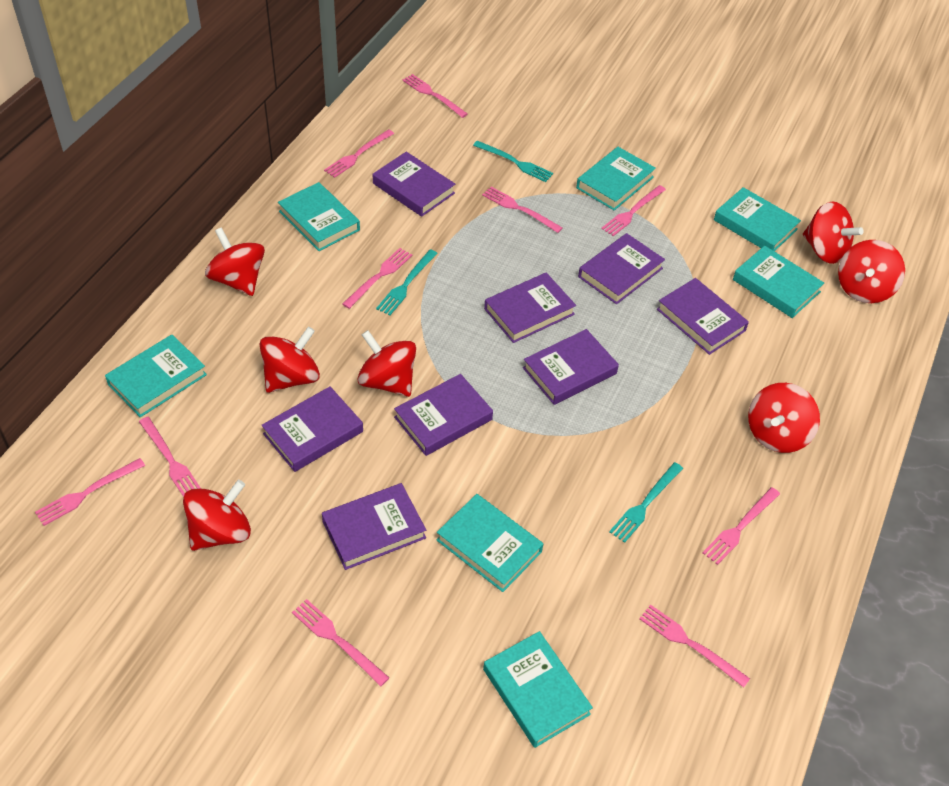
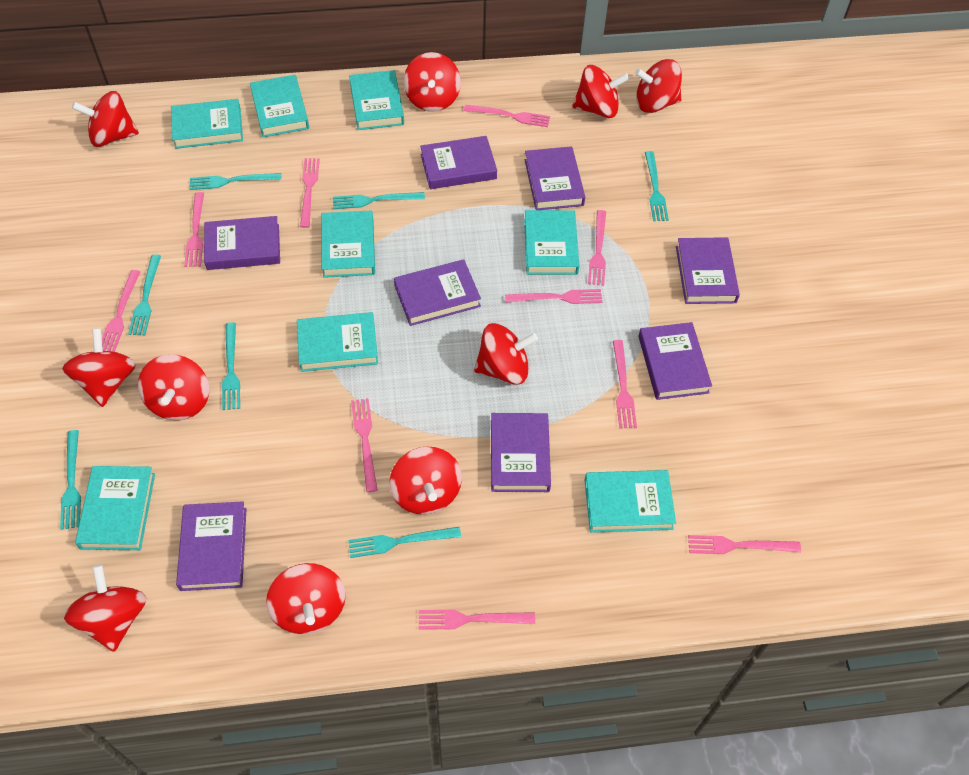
red spinning top: [183,480,251,551] [205,227,265,296] [260,326,320,393] [358,330,416,397] [748,383,820,453] [803,201,863,264] [838,240,905,303] = 7 -> [62,328,136,407] [64,564,146,652] [72,91,139,147] [138,354,209,420] [266,563,346,634] [389,447,462,514] [403,52,461,112] [474,323,538,385] [572,65,630,118] [635,59,682,113] = 10
turquoise book: [105,335,207,417] [278,182,360,251] [437,494,543,592] [483,631,593,748] [576,147,656,211] [714,187,801,251] [733,246,824,318] = 7 -> [75,466,155,550] [171,99,243,149] [250,75,309,137] [297,312,378,372] [322,211,375,278] [349,70,404,130] [524,210,579,275] [585,470,676,533] = 8
turquoise fork: [376,249,438,315] [473,141,553,182] [609,462,683,543] = 3 -> [60,430,81,530] [128,254,161,335] [189,173,281,190] [222,322,240,410] [333,192,425,209] [348,527,461,558] [645,151,669,221] = 7

